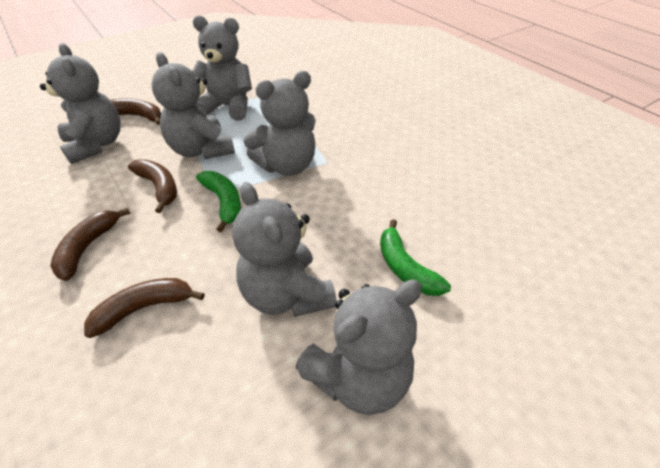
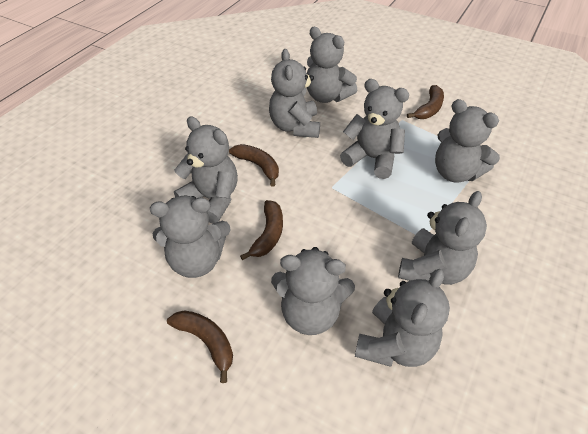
green banana: [196,171,241,232] [380,219,451,296] = 2 -> none = 0
grey teddy bear: [40,43,121,164] [152,52,235,159] [193,15,252,121] [232,182,337,317] [244,71,316,176] [295,280,422,415] = 6 -> [150,195,231,278] [174,117,238,223] [269,49,320,138] [271,247,355,335] [307,27,357,103] [340,79,409,179] [355,269,450,367] [398,191,487,285] [435,99,500,183] = 9

